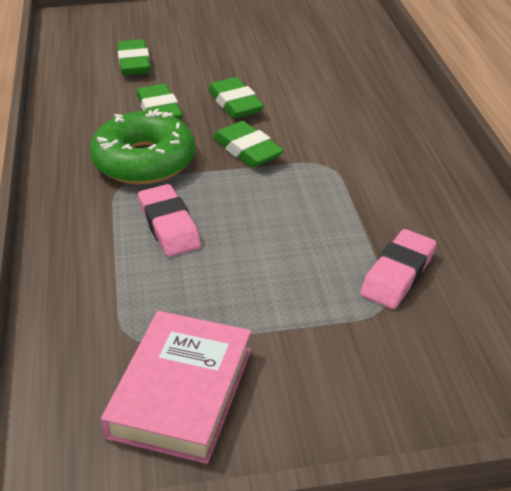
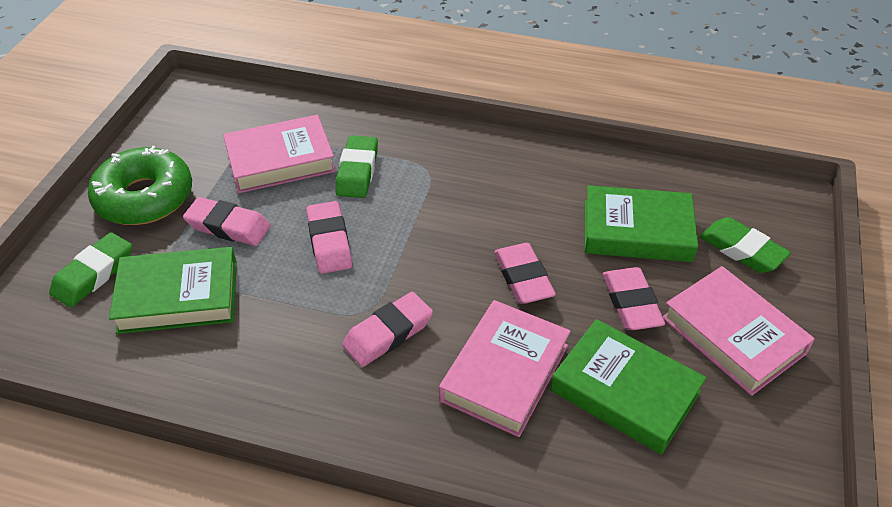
green book: none = 0 -> [109,247,237,334] [550,319,706,455] [585,185,698,262] = 3
green eraser: [117,39,151,75] [137,84,183,120] [208,77,264,119] [213,121,284,168] = 4 -> [49,232,132,308] [335,135,378,198] [699,217,791,273] = 3
pink book: [101,311,251,464] = 1 -> [223,115,336,193] [439,300,571,437] [662,266,815,396] = 3
pink eraser: [138,184,201,257] [360,229,436,309] = 2 -> [183,197,271,246] [306,201,352,274] [342,292,433,367] [494,243,556,304] [603,267,665,330] = 5

